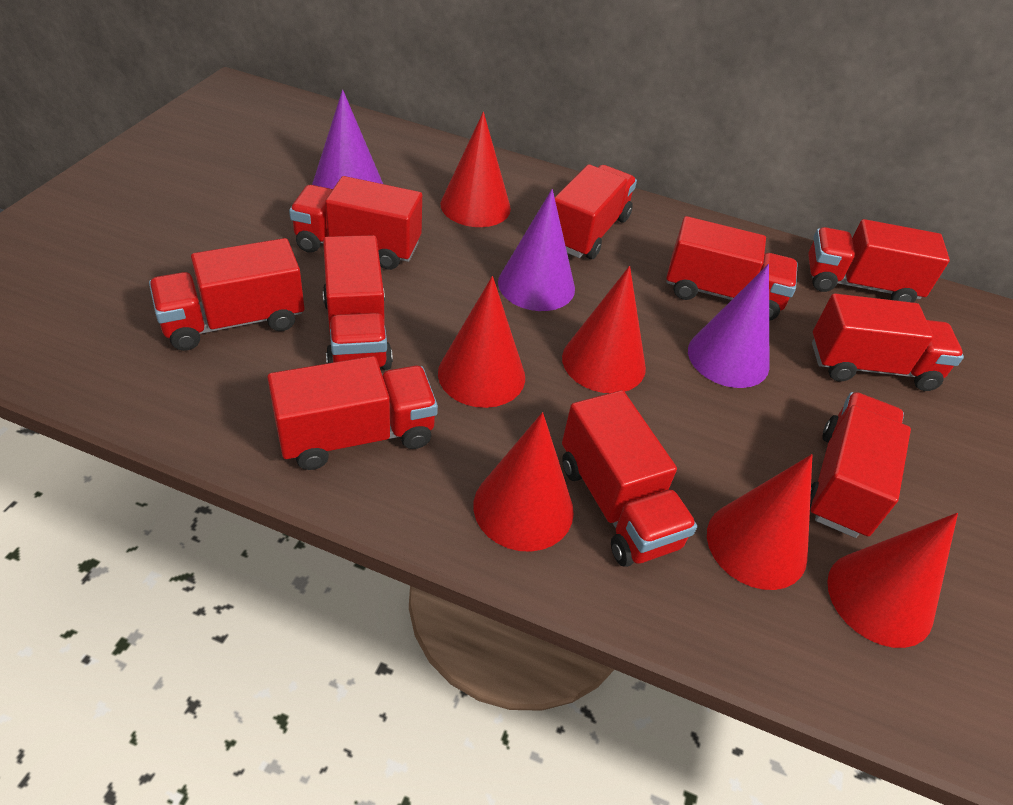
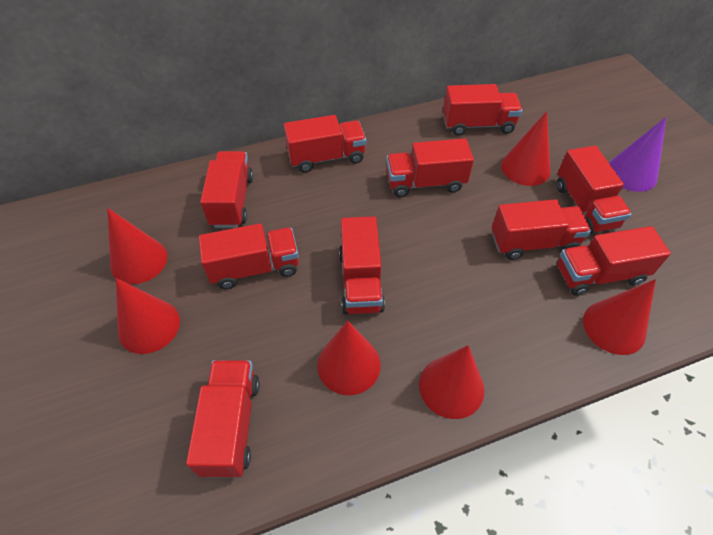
purple cone: [312,90,383,189] [498,189,575,311] [688,264,769,388] = 3 -> [609,117,666,192] = 1

